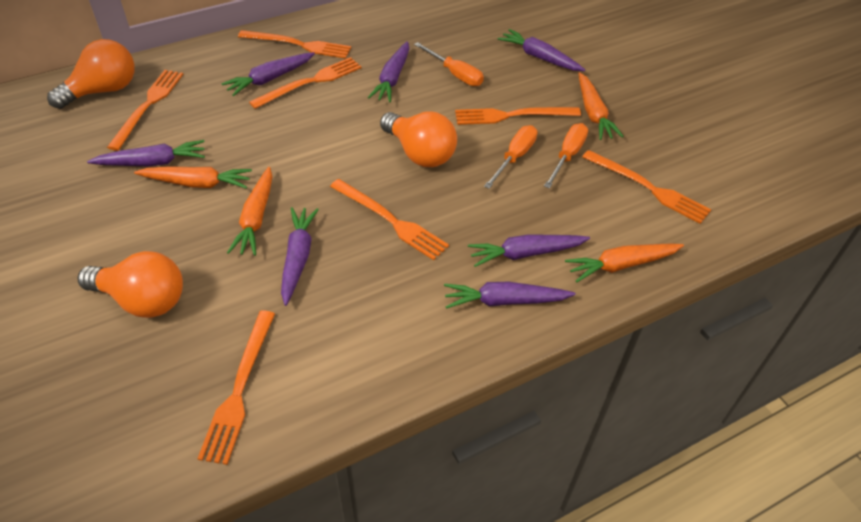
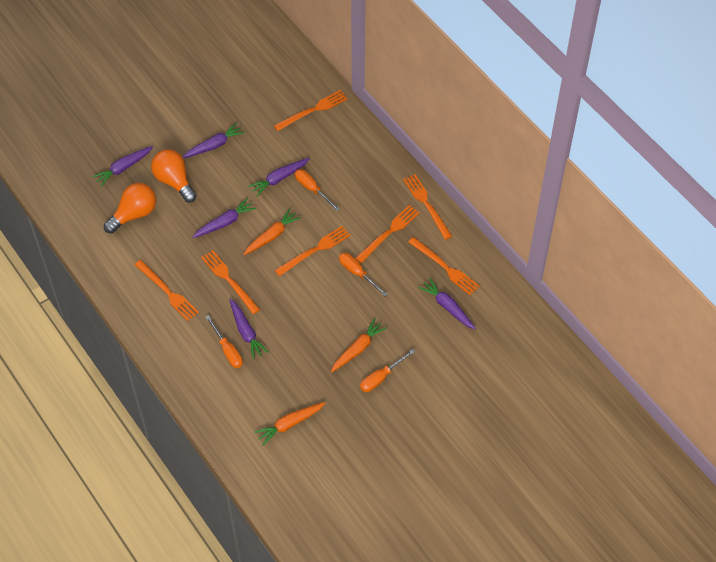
orange carrot: [134,166,252,189] [227,167,273,256] [565,243,684,282] [578,72,624,140] = 4 -> [243,209,301,255] [254,402,325,446] [331,318,387,372] = 3
orange light bulb: [47,39,135,109] [77,251,183,318] [380,111,457,167] = 3 -> [104,183,156,233] [151,150,197,203] = 2
orange screwdriver: [414,42,484,86] [484,125,537,189] [544,123,588,189] = 3 -> [206,315,243,368] [295,169,340,211] [339,253,388,296] [360,349,415,392] = 4
purple carrot: [87,140,205,166] [221,52,315,96] [281,207,319,306] [368,41,409,102] [444,282,575,309] [468,234,590,267] [498,29,585,71] = 7 -> [92,146,154,187] [183,123,245,158] [193,198,256,238] [229,299,269,359] [248,158,310,197] [418,278,476,329] = 6

